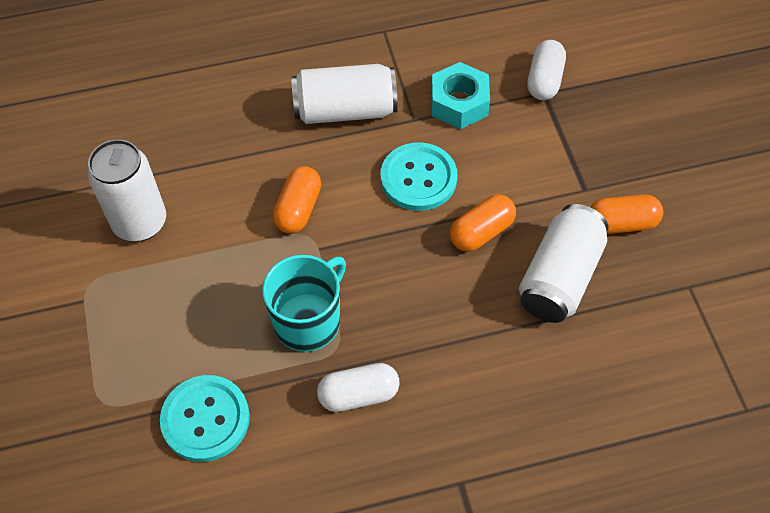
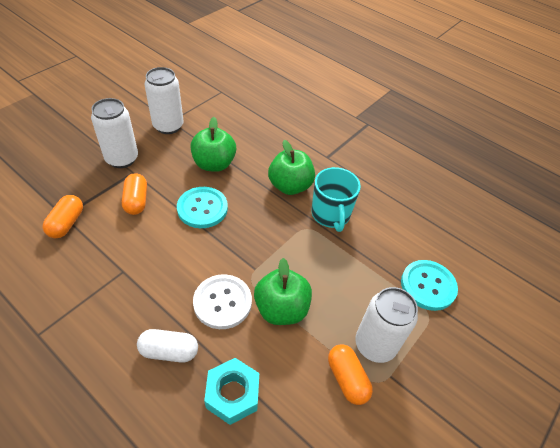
green apple: none = 0 -> [191,117,236,172] [254,258,312,325] [268,140,315,195] = 3
white button: none = 0 -> [193,274,252,329] = 1
white capsule: [317,363,400,412] [527,40,566,100] = 2 -> [137,329,198,363] = 1

